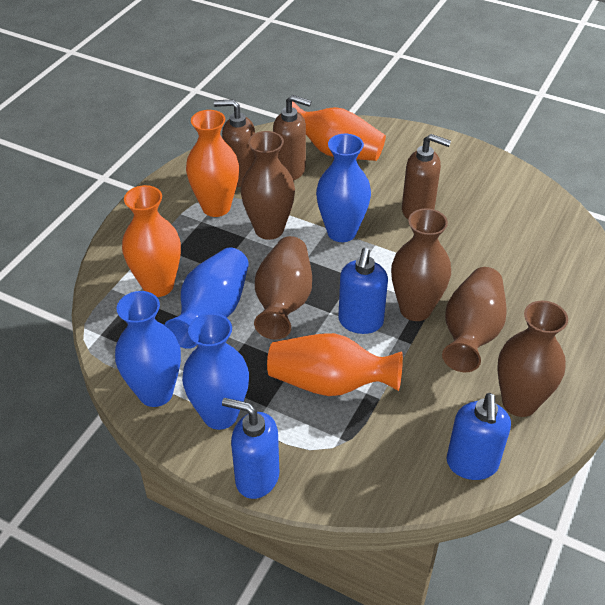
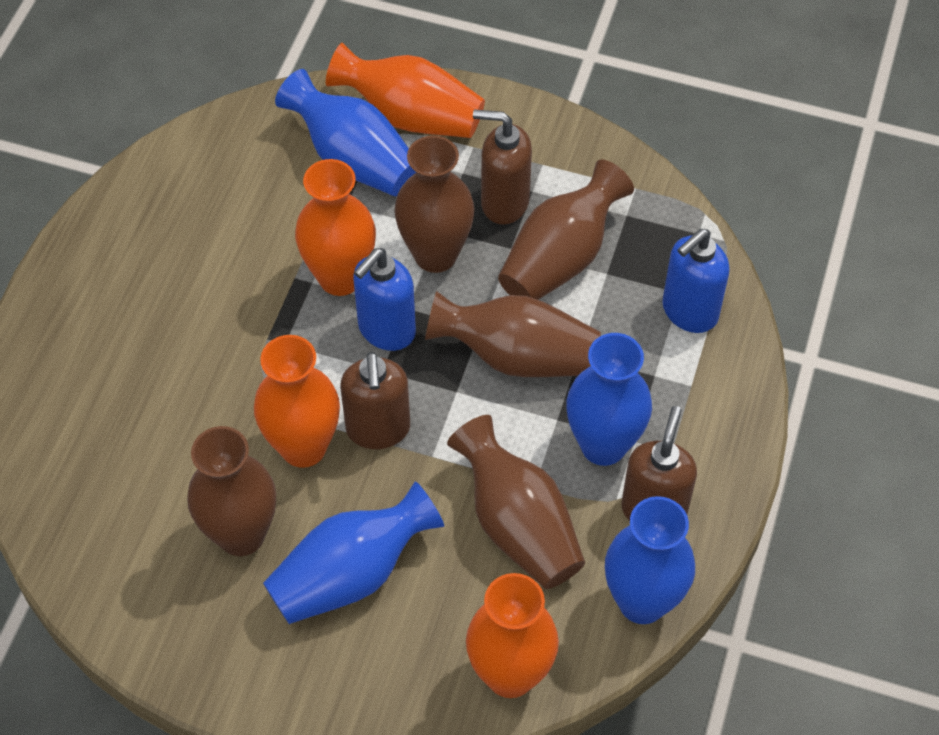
blue soap dispenser: [222,398,279,499] [338,248,388,334] [446,393,511,480] = 3 -> [353,248,416,351] [662,229,729,333] = 2

